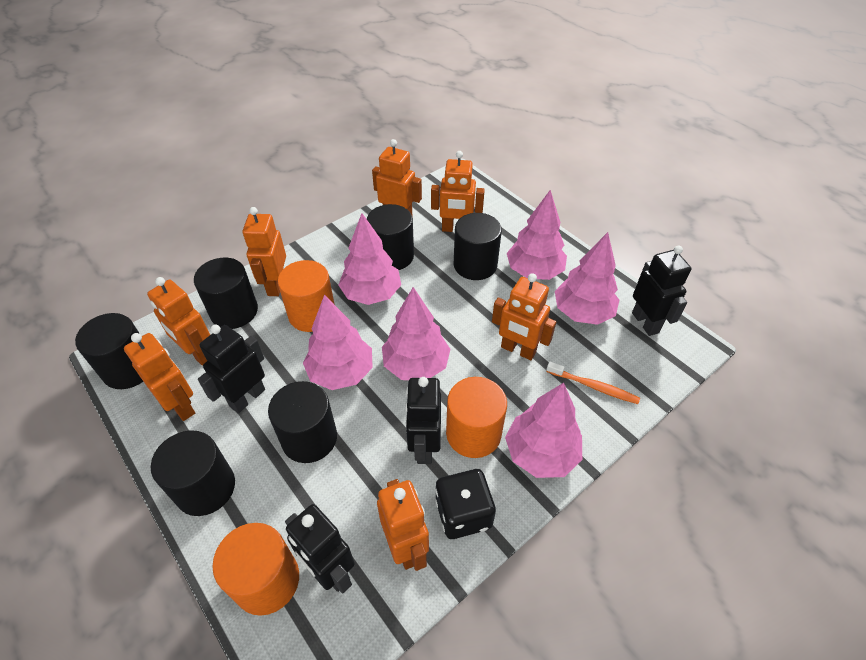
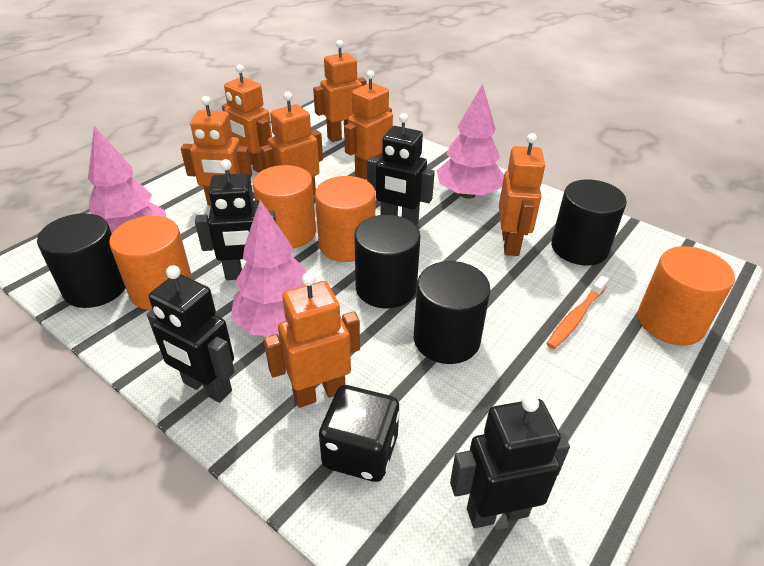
black cylinder: [75,313,143,389] [151,430,235,516] [194,258,258,329] [268,381,337,463] [367,204,414,270] [453,213,502,280] = 6 -> [37,213,126,308] [354,215,421,308] [414,261,490,364] [551,180,627,265] = 4
orange cylinder: [212,523,299,616] [278,260,335,332] [446,377,507,458] = 3 -> [109,216,193,310] [253,165,316,248] [315,176,375,262] [638,246,735,345] = 4
pink tree: [303,295,373,390] [338,213,401,305] [382,287,450,380] [505,383,582,478] [507,190,567,280] [555,232,619,325] = 6 -> [88,126,167,233] [231,200,306,336] [437,84,504,199] = 3

